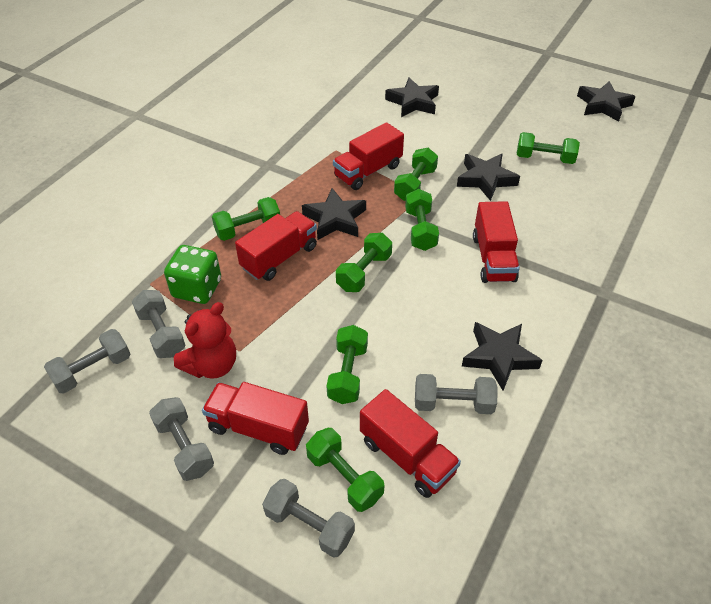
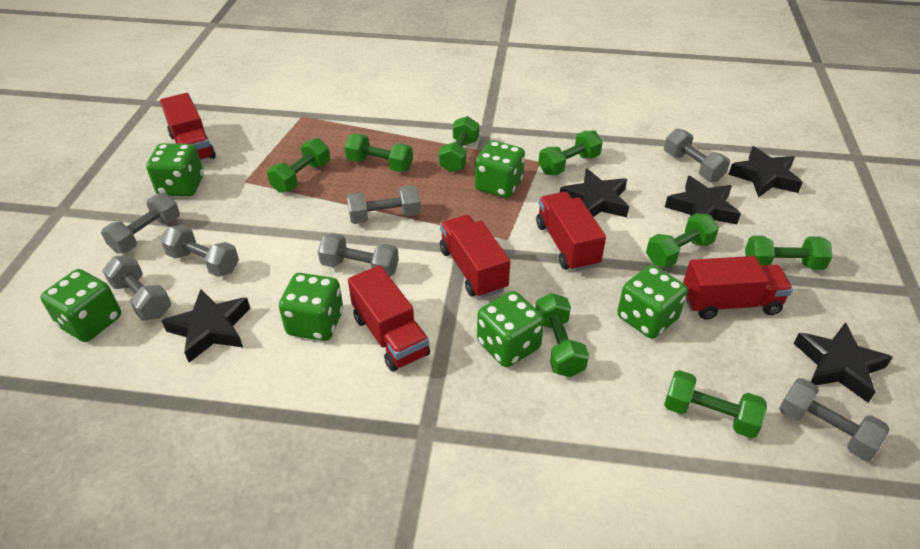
green dice: [164,245,221,304] = 1 -> [40,269,121,342] [146,143,204,196] [279,273,343,341] [475,140,525,198] [477,291,544,367] [617,265,688,339] = 6
green dumbbell: [212,197,280,241] [306,428,384,512] [327,325,368,404] [336,233,392,292] [394,148,438,201] [405,189,439,251] [517,132,580,164] = 7 -> [267,138,330,193] [344,134,413,172] [439,116,479,172] [535,293,589,377] [538,131,603,175] [646,213,719,268] [664,370,767,438] [745,236,833,270] = 8
grey dumbbell: [44,329,131,393] [132,290,186,358] [149,397,214,481] [262,479,355,558] [415,374,498,414] = 5 -> [101,193,180,253] [102,255,171,320] [161,225,239,277] [318,233,399,277] [347,185,420,224] [664,128,730,182] [779,378,889,461] = 7
red teddy bear: [174,302,236,379] = 1 -> none = 0

